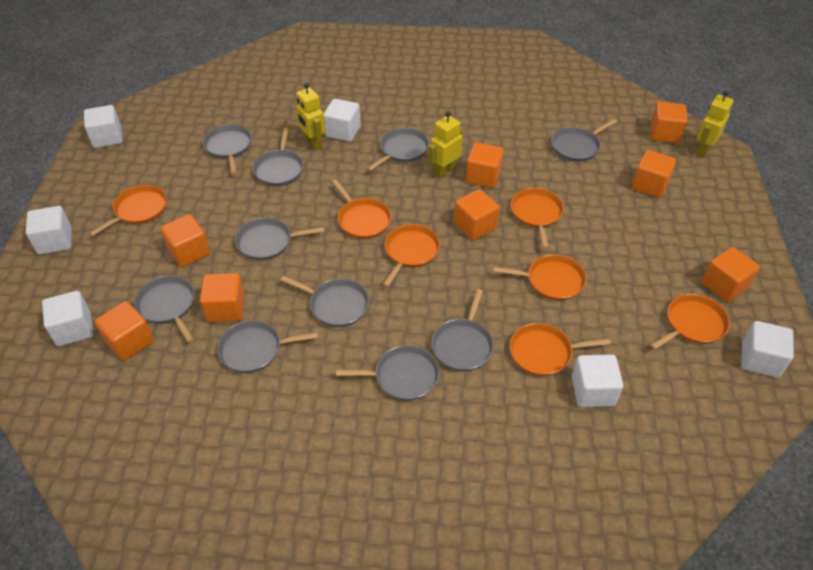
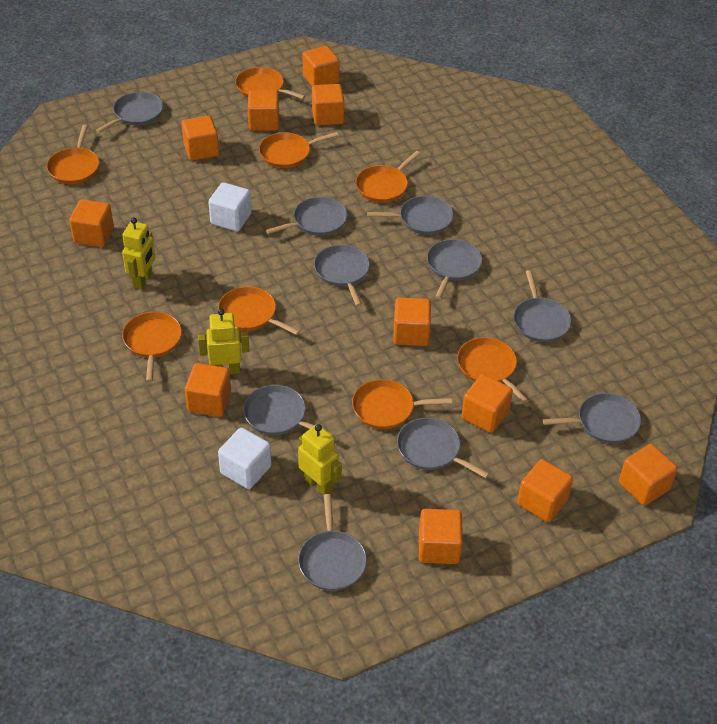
orange cube: [95,301,154,361] [161,214,210,267] [200,273,245,322] [454,189,499,240] [466,142,504,188] [632,150,676,198] [650,101,688,143] [702,247,760,302] = 8 -> [69,199,114,247] [181,116,219,161] [185,363,231,417] [248,90,279,131] [302,46,339,86] [312,84,345,125] [393,298,431,346] [419,509,463,564] [461,374,513,433] [517,459,573,522] [619,444,678,506] = 11
orange pan: [89,185,167,237] [332,179,392,239] [383,224,440,287] [493,254,587,301] [510,323,611,376] [511,188,564,249] [650,294,730,350] = 7 -> [47,125,99,184] [122,312,182,382] [218,286,300,335] [235,67,305,99] [259,132,338,168] [352,379,452,429] [356,151,420,203] [457,337,529,404] = 8
white cube: [26,206,72,255] [42,291,93,346] [84,105,122,148] [324,99,361,142] [572,354,623,407] [741,321,794,378] = 6 -> [208,182,251,231] [218,428,271,489] = 2

